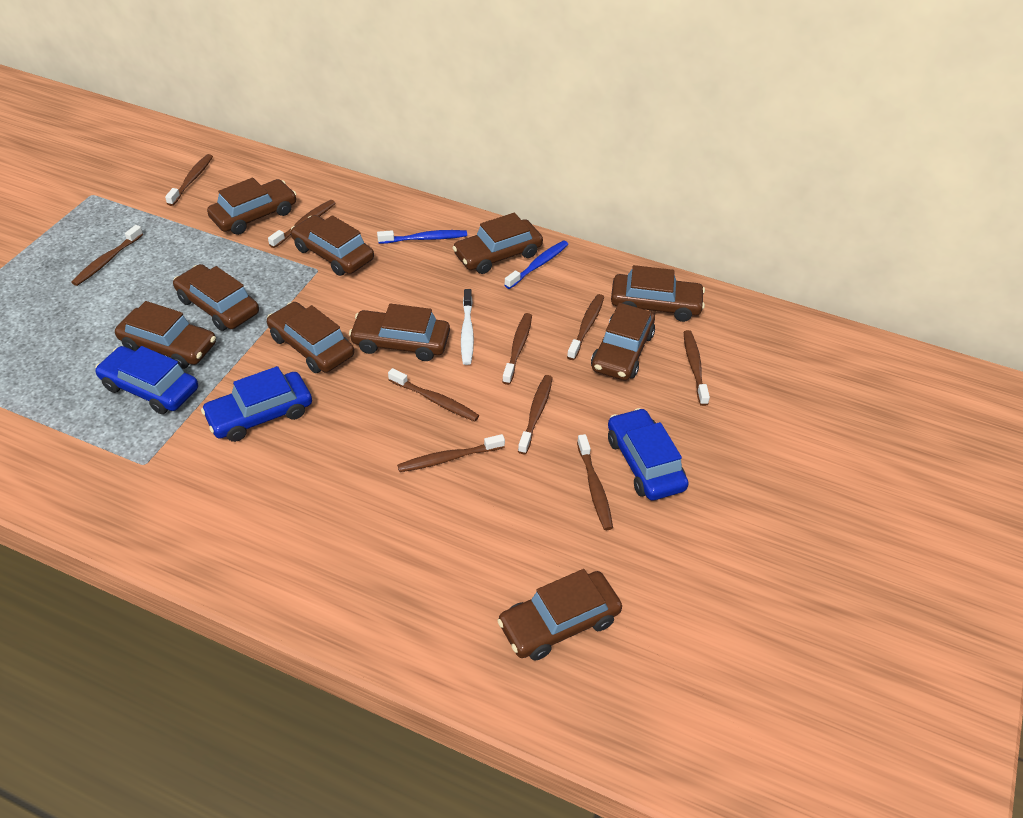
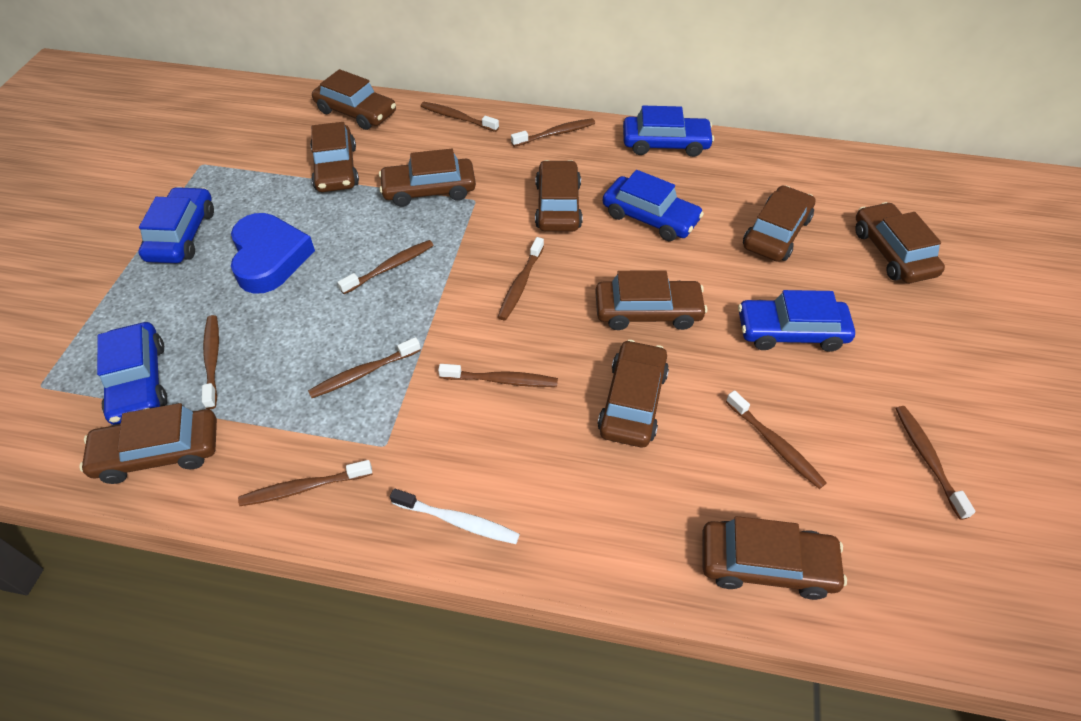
blue car: [95,346,198,414] [201,366,312,442] [608,408,689,500] = 3 -> [97,322,167,425] [138,187,214,263] [603,170,704,241] [623,106,714,157] [738,290,855,352] = 5
blue heart: none = 0 -> [231,213,315,294] = 1
blue toothbrush: [377,230,467,244] [504,241,568,289] = 2 -> none = 0

